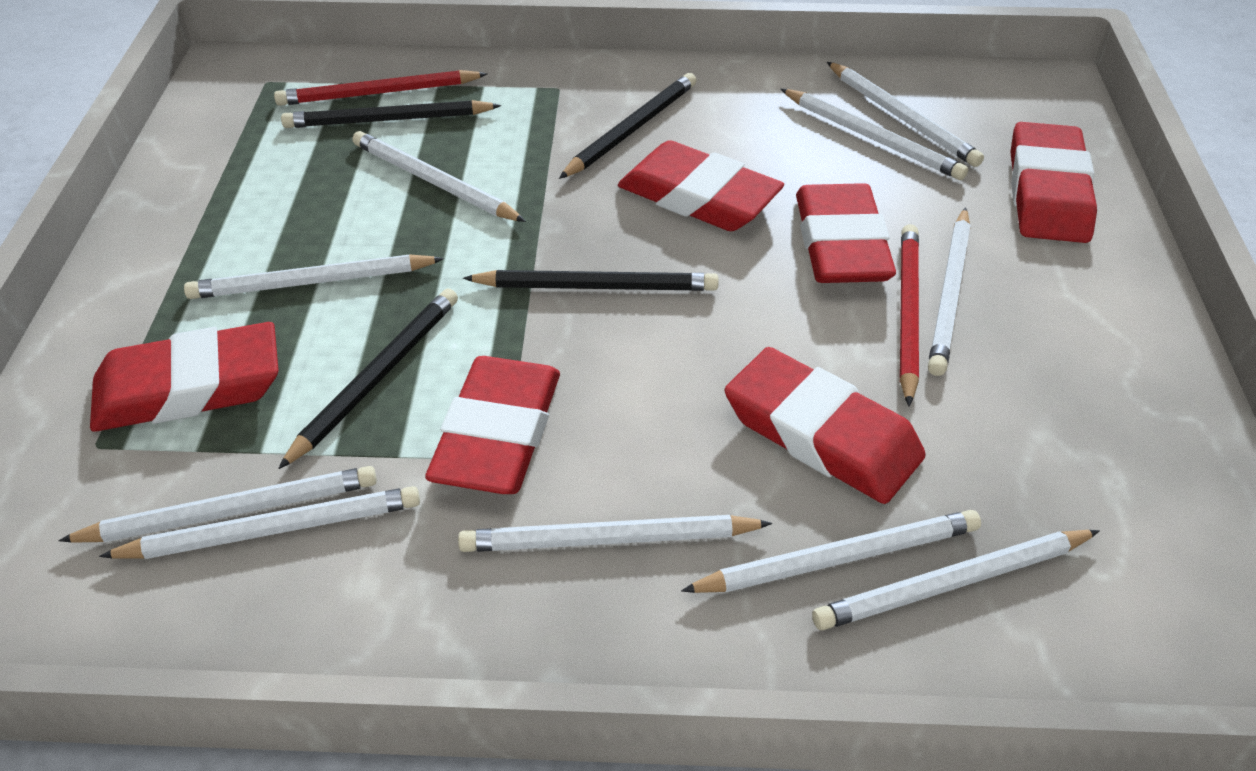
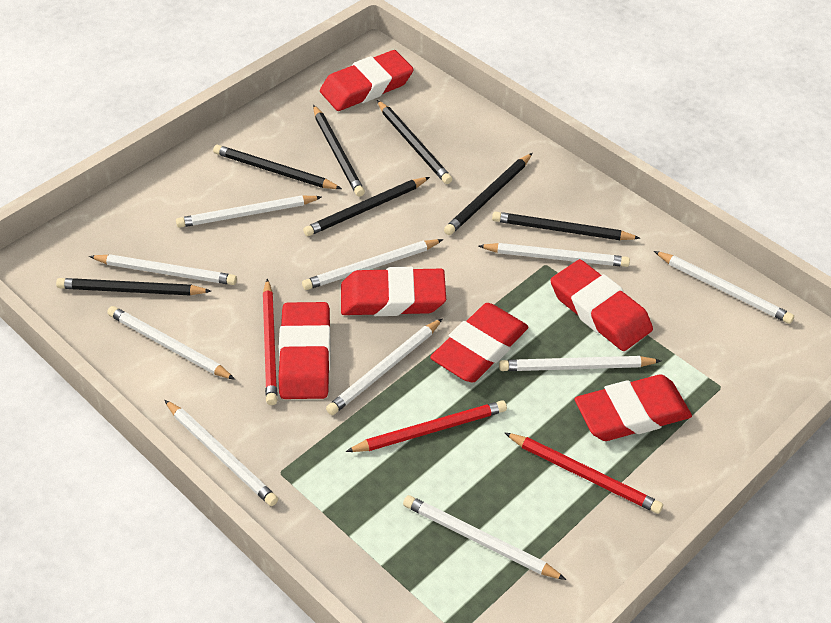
black pencil: [278,288,458,469] [281,100,501,128] [463,270,719,291] [559,73,696,179] = 4 -> [56,278,211,296] [213,145,342,189] [303,177,430,236] [313,105,365,197] [377,100,452,184] [444,153,532,235] [492,212,641,240] = 7
red pencil: [274,70,487,106] [900,224,919,407] = 2 -> [263,279,278,405] [346,400,507,452] [505,433,663,514] = 3

